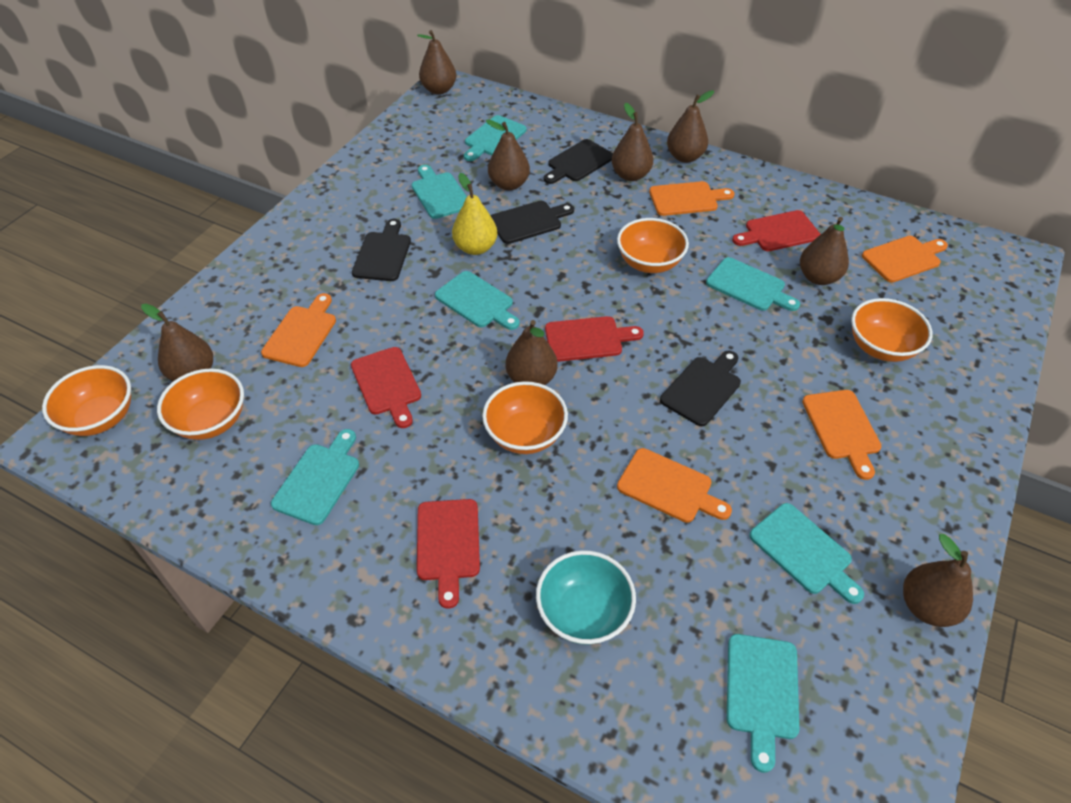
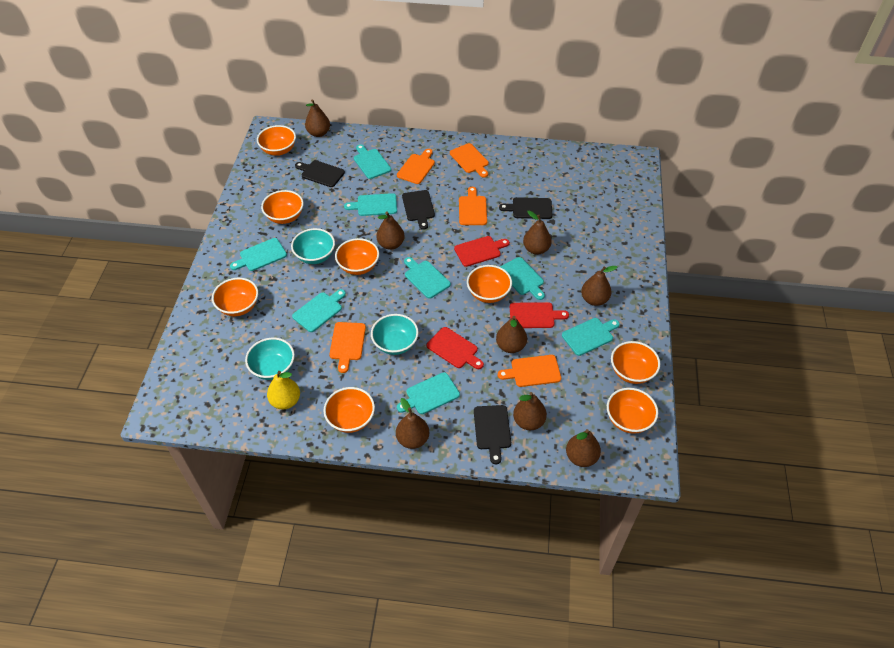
orange bowl: [42,365,131,436] [157,368,244,440] [482,381,568,454] [617,218,689,273] [851,298,932,362] = 5 -> [212,278,258,316] [257,125,296,156] [261,190,304,224] [324,387,375,433] [335,238,379,275] [467,265,512,303] [607,388,658,434] [611,341,660,384] = 8
red cutting board: [351,347,421,428] [417,499,480,609] [545,316,644,362] [732,210,821,251] = 4 -> [427,327,484,369] [454,236,510,267] [510,302,569,328] = 3
turquoise bowl: [536,550,636,645] = 1 -> [245,338,295,380] [291,228,335,264] [371,314,419,355] = 3
turquoise cutting board: [271,429,359,525] [412,165,467,219] [435,271,520,330] [464,115,526,161] [706,257,800,311] [727,634,799,773] [749,503,864,604] = 7 -> [230,238,287,271] [292,289,346,332] [344,193,397,216] [354,144,391,179] [397,372,460,414] [404,257,451,299] [500,257,545,300] [562,318,620,356] = 8

